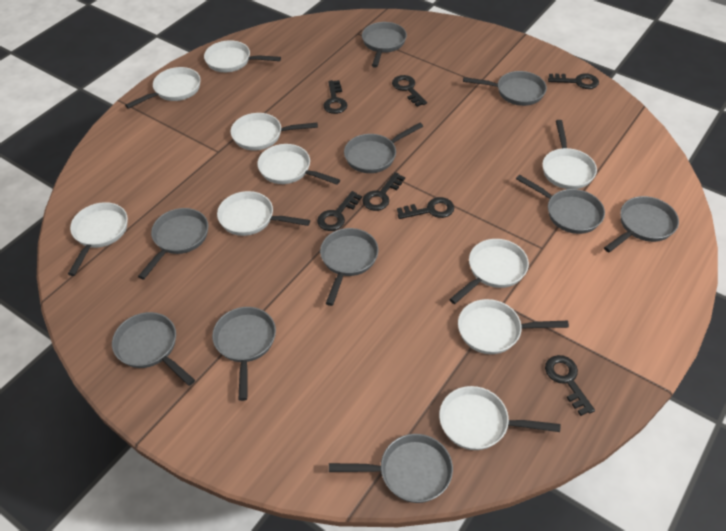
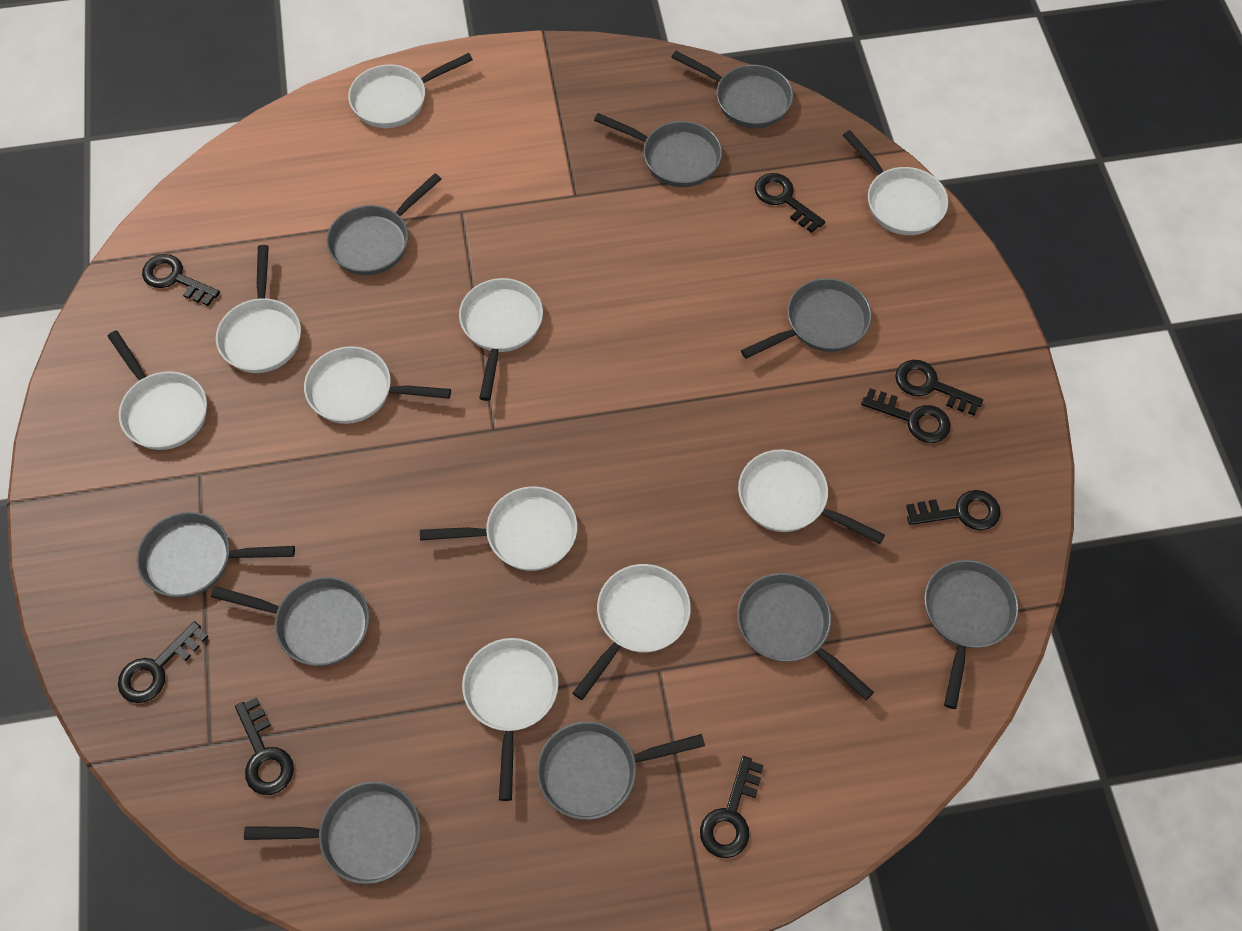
black key: [317,191,362,231] [323,80,347,114] [362,172,405,211] [392,75,427,107] [397,197,454,219] [545,355,595,416] [548,73,599,89] = 7 -> [118,621,208,703] [142,254,220,306] [235,698,294,795] [700,756,764,858] [755,173,825,233] [861,388,951,443] [895,360,983,416] [906,490,1001,530] = 8

